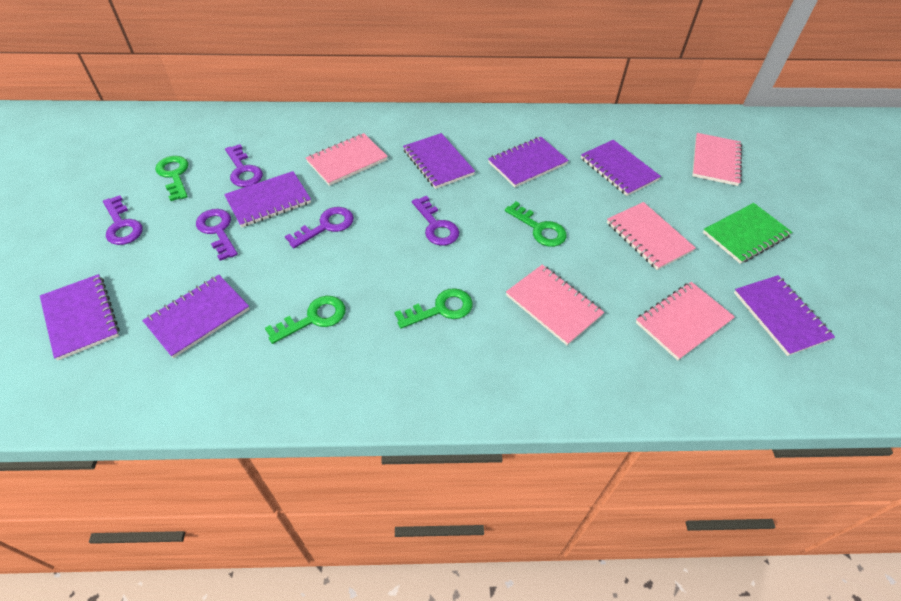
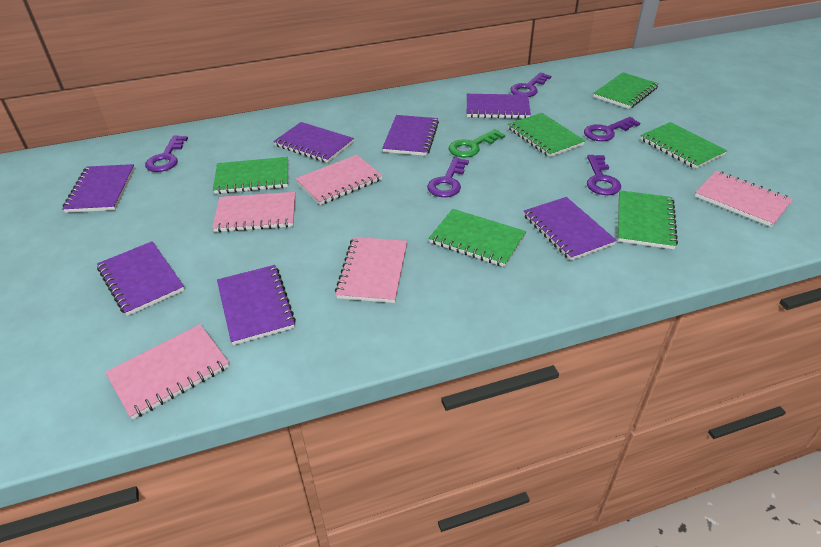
green key: [155,156,188,201] [265,296,345,344] [395,288,473,329] [505,202,567,247] = 4 -> [449,129,505,157] = 1
green notebook: [703,203,793,264] = 1 -> [213,157,288,194] [429,209,526,267] [508,113,585,157] [593,72,659,109] [618,190,678,249] [640,122,727,169] = 6

